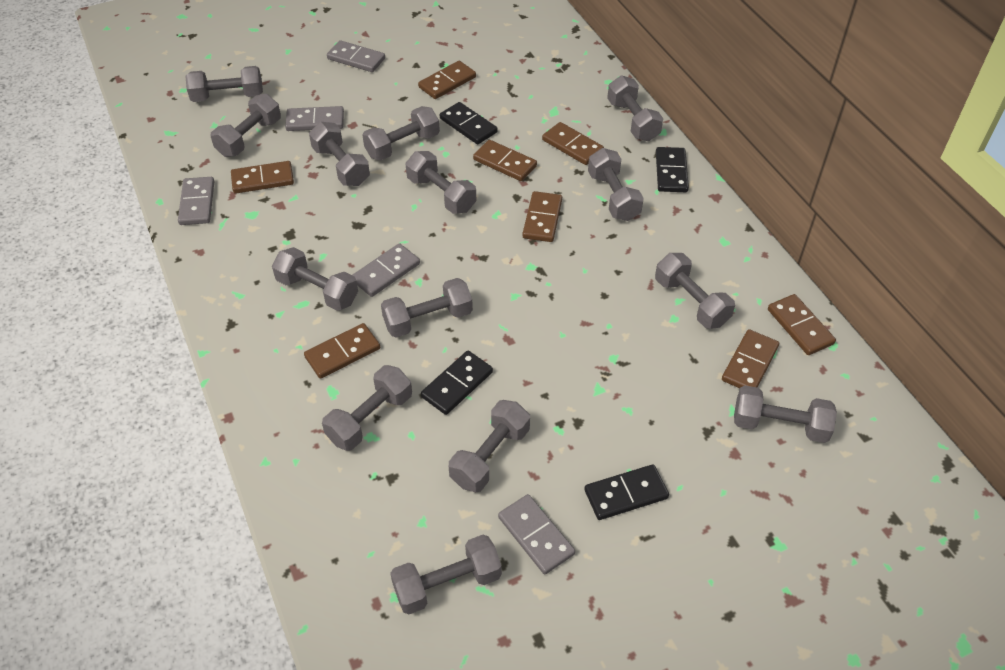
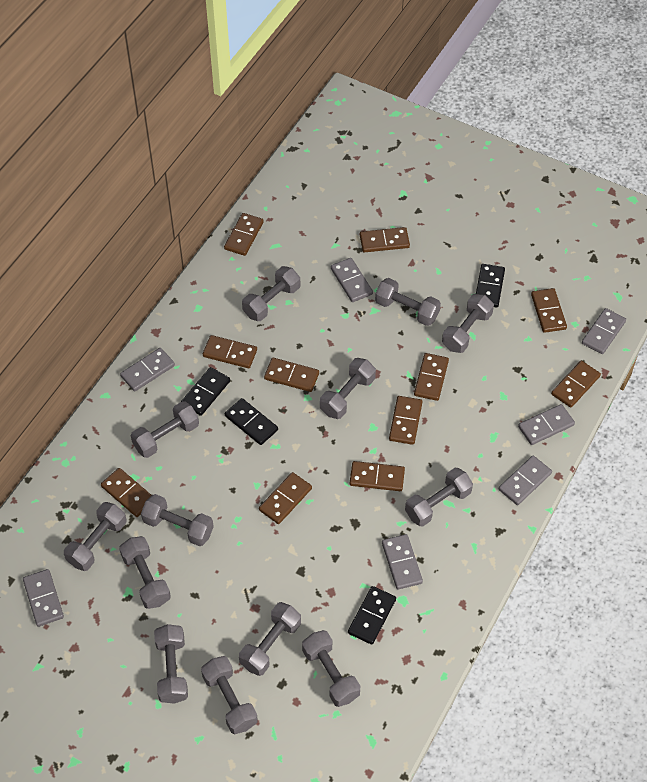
brown domino: [231,161,294,194] [304,323,380,379] [418,61,476,99] [473,140,537,181] [522,191,562,242] [542,122,604,165] [722,329,779,388] [768,294,836,355] = 8 -> [101,468,151,517] [203,335,257,368] [224,213,264,256] [259,472,312,524] [264,358,319,392] [350,461,405,491] [360,227,410,252] [389,396,423,445] [414,353,449,401] [531,288,567,333] [551,361,601,407] = 11
grey domino: [178,177,214,225] [285,106,344,131] [327,40,385,72] [352,243,420,297] [498,494,575,574] = 5 -> [23,569,64,627] [120,348,175,391] [331,258,373,302] [382,534,423,590] [499,456,552,505] [518,404,575,445] [582,308,626,354] = 7
grey dumbbell: [185,66,263,102] [211,94,281,157] [272,247,358,311] [309,122,370,186] [322,365,412,451] [362,106,440,161] [381,278,473,338] [390,535,502,614] [405,151,476,214] [449,400,530,492] [588,148,644,221] [607,76,663,141] [655,253,735,329] [734,385,837,443] = 14 -> [64,502,126,571] [119,536,171,609] [131,401,199,458] [141,494,214,546] [154,624,188,704] [201,656,258,734] [239,602,301,676] [242,266,300,321] [302,630,360,707] [320,358,376,419] [375,278,441,326] [405,468,473,526] [442,294,494,353] = 13

